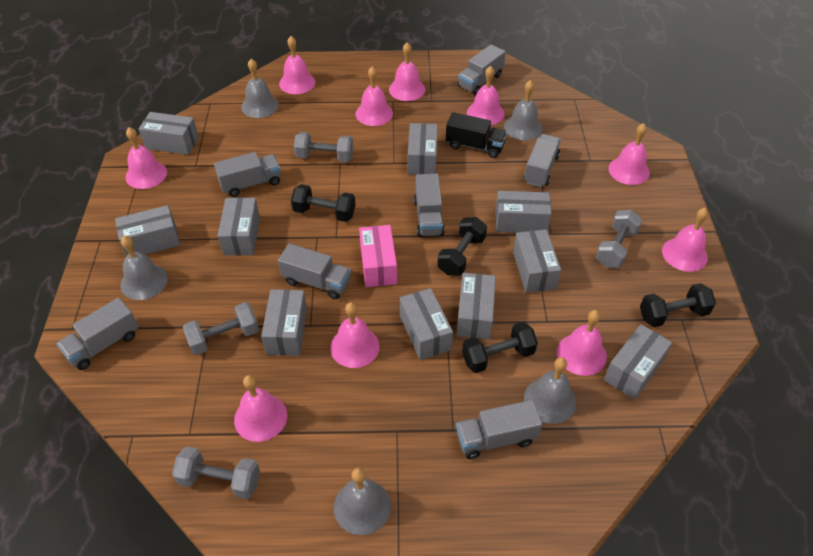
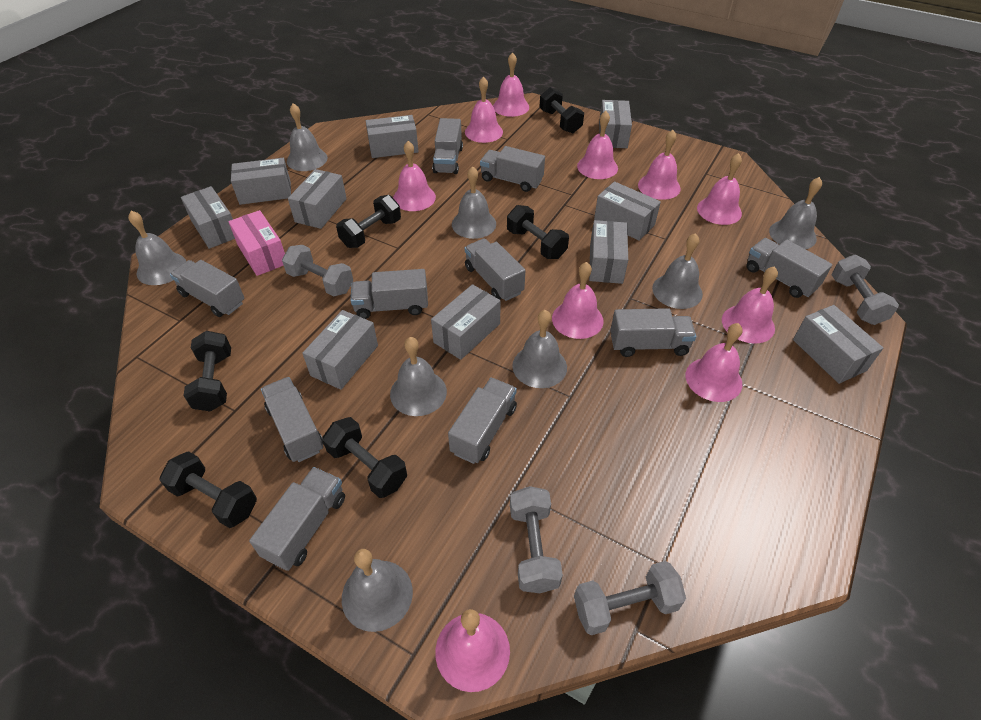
black dumbbell: [291,184,356,222] [437,217,487,276] [462,322,538,373] [640,283,716,327] = 4 -> [160,451,257,528] [183,331,231,412] [322,417,407,498] [336,195,401,248] [507,205,569,259] [539,87,584,133] = 6
black truck: [446,112,507,158] = 1 -> none = 0
grey bell: [121,236,168,300] [241,59,279,118] [334,468,391,535] [504,80,542,140] [524,357,576,424] = 5 -> [128,211,186,285] [287,103,328,171] [342,549,413,632] [390,337,447,416] [452,166,496,239] [512,310,567,388] [652,233,703,309] [769,177,822,249] = 8
grey truck: [57,298,139,370] [214,152,281,197] [278,244,351,299] [414,174,445,237] [456,400,542,459] [458,44,506,95] [524,134,561,187] = 7 -> [170,260,245,317] [249,467,345,571] [261,377,324,462] [351,269,428,319] [432,118,463,174] [448,378,517,464] [465,238,525,301] [480,146,545,192] [610,308,696,357] [746,238,832,298] = 10

